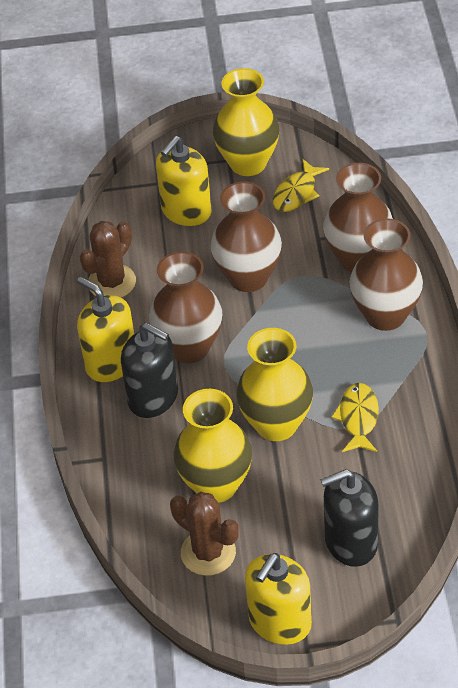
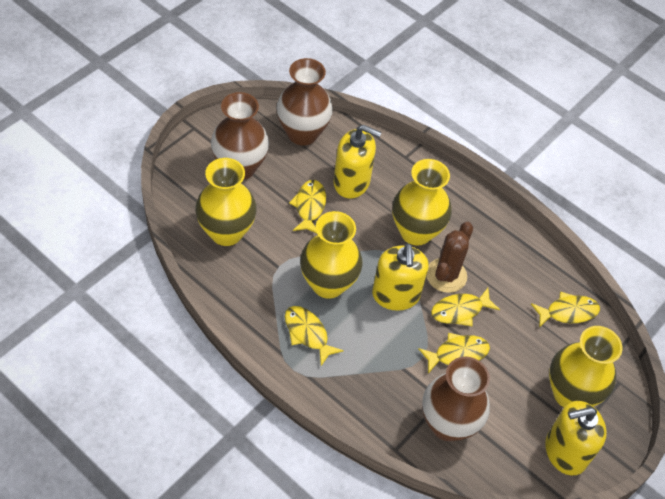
black soap dispenser: [121,323,178,418] [320,469,379,567] = 2 -> none = 0
brown cactus: [80,221,136,298] [170,492,239,576] = 2 -> [427,222,473,293] = 1
brown vase: [149,251,222,363] [210,181,282,292] [323,163,393,272] [349,218,423,331] = 4 -> [211,92,269,180] [277,58,333,146] [422,357,490,441] = 3
yellow fish: [273,159,329,212] [331,383,379,452] = 2 -> [285,306,344,366] [289,180,326,234] [418,333,490,374] [431,288,500,326] [531,291,600,328] = 5
yellow vase: [173,389,252,503] [213,68,279,176] [236,328,313,441] = 3 -> [195,158,257,246] [300,211,363,299] [392,159,452,246] [549,326,622,407] = 4

